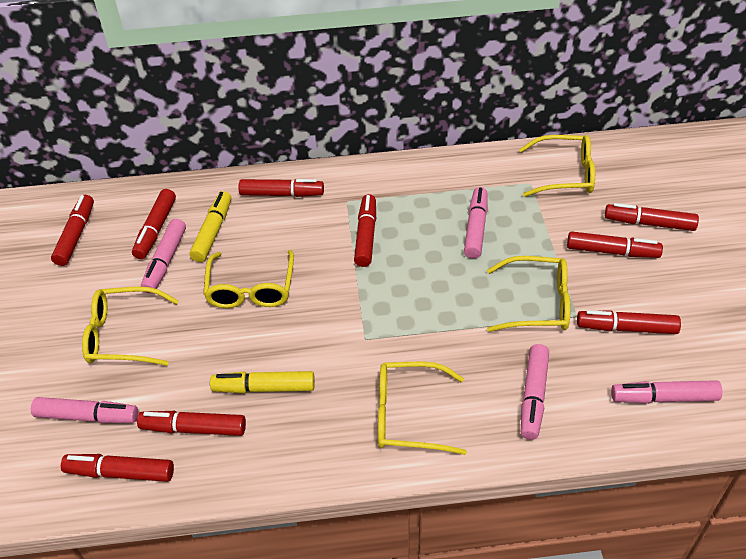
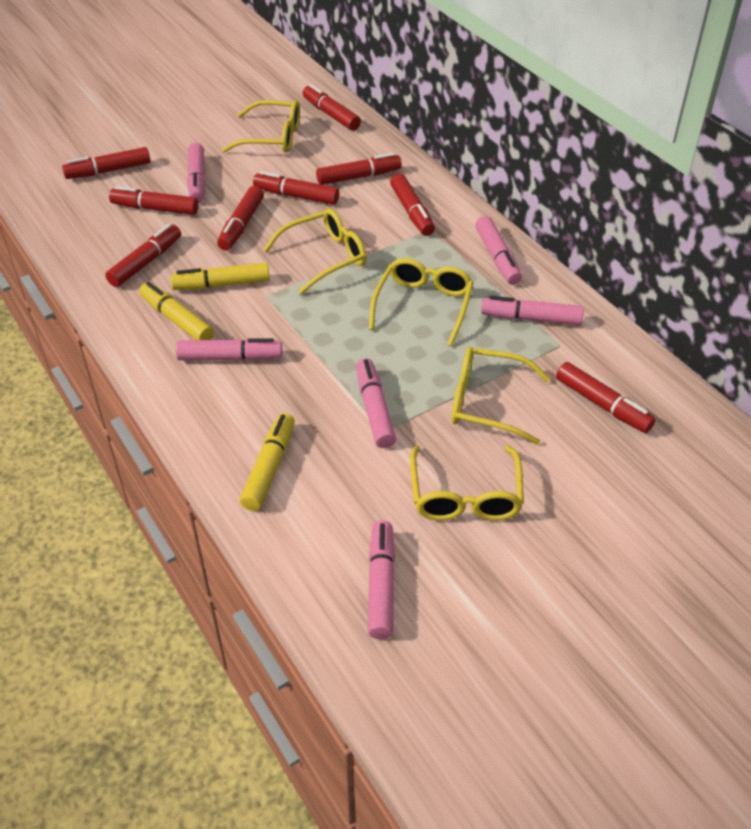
pink marker: [31,397,138,423] [141,219,186,294] [464,187,487,259] [521,344,549,440] [611,380,723,404] = 5 -> [176,338,282,361] [187,143,206,203] [356,358,396,448] [368,520,395,639] [475,216,522,285] [481,296,584,325] = 6
yellow marker: [189,191,231,262] [210,371,315,393] = 2 -> [139,282,214,340] [171,262,270,290] [240,413,295,511] = 3

